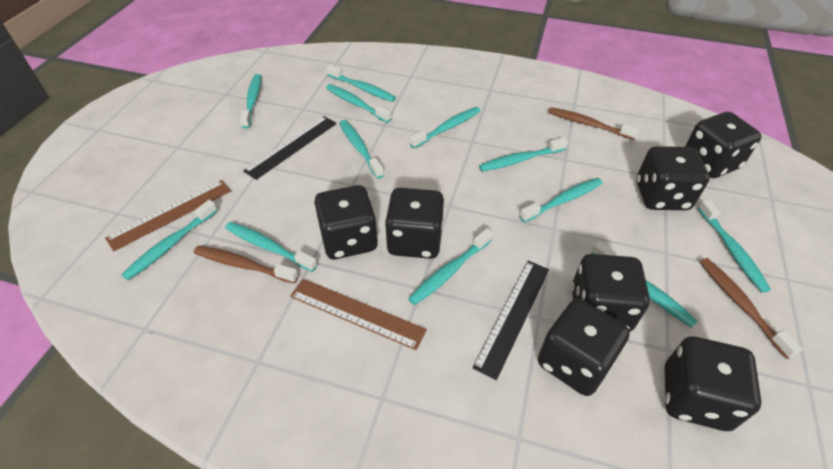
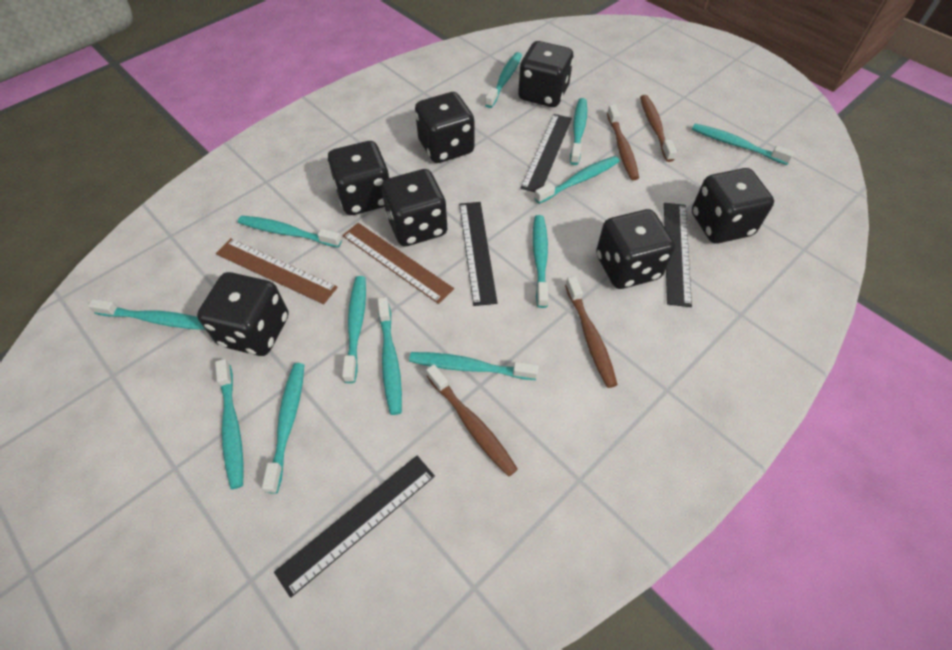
black ruler: [243,116,337,180] [472,261,549,380] = 2 -> [274,456,435,598] [459,202,497,306] [520,114,572,192] [664,203,692,307] = 4
brown toothbrush: [194,246,298,284] [548,107,640,140] [700,258,803,359] = 3 -> [426,364,518,477] [565,276,618,388] [607,105,639,180] [640,95,677,162] = 4

